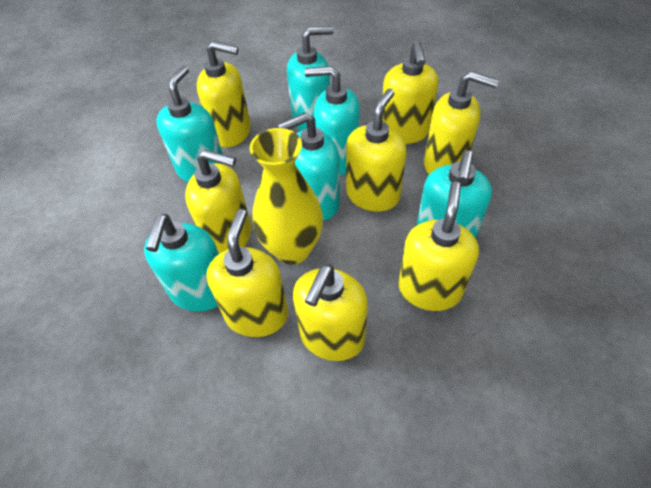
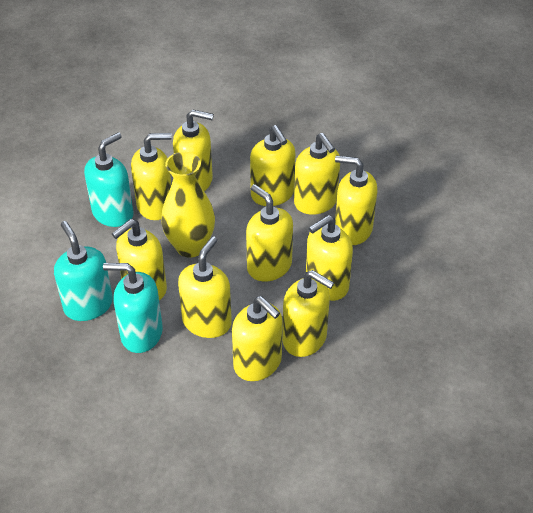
turquoise soap dispenser: [144,214,219,311] [156,66,223,182] [277,113,340,221] [287,26,334,131] [305,66,360,175] [416,150,492,239] = 6 -> [54,221,113,321] [84,132,134,227] [103,263,163,353] = 3
yellow soap dispenser: [185,150,251,254] [197,41,251,147] [206,209,288,337] [293,264,368,361] [346,89,406,212] [382,41,438,144] [398,182,479,311] [424,71,499,174] = 8 -> [112,219,167,301] [131,133,172,220] [173,110,214,191] [178,236,232,338] [232,296,283,381] [246,184,293,282] [250,125,296,206] [282,270,334,357] [294,133,340,215] [306,215,353,301] [335,155,377,245] = 11

